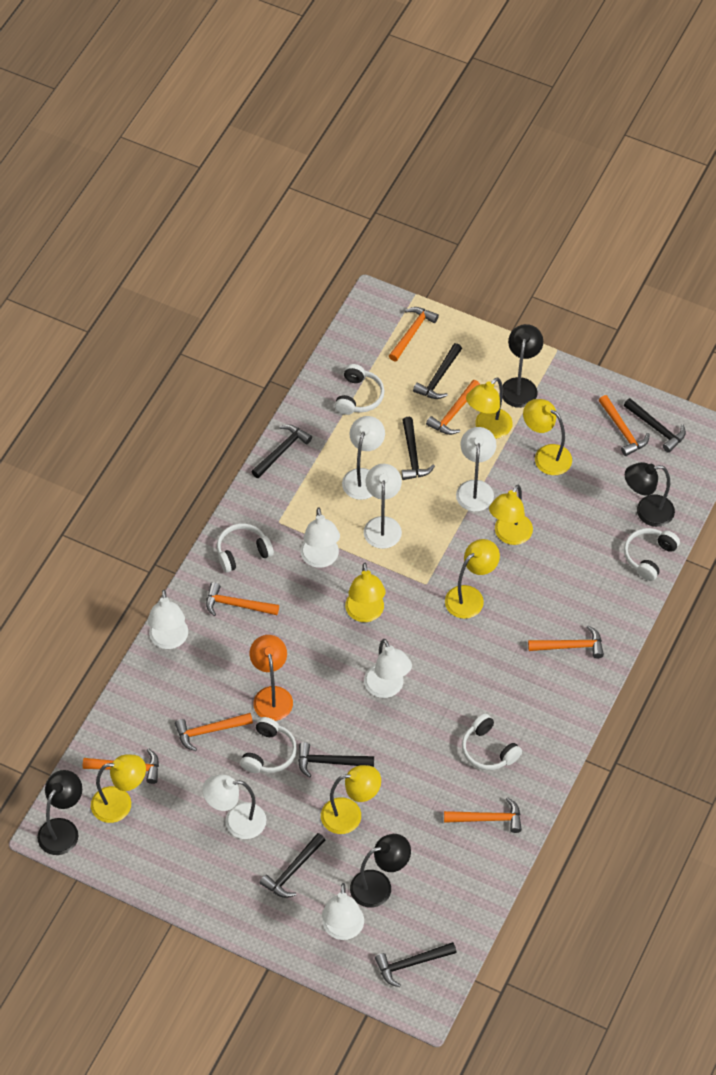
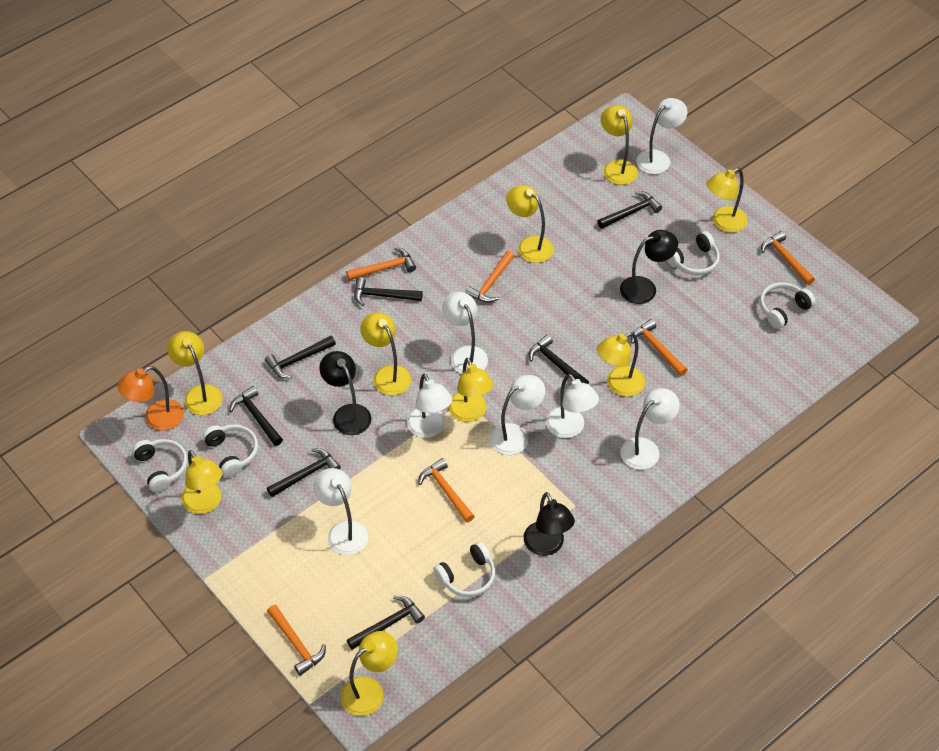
black lamp: [37,770,82,855] [350,834,411,908] [502,324,543,408] [625,462,675,527] = 4 -> [319,351,372,435] [524,492,575,556] [620,230,678,304] = 3
orange hammer: [83,748,159,784] [175,713,253,751] [206,582,279,616] [389,307,439,361] [426,380,480,435] [444,797,522,833] [528,625,604,658] [599,395,650,456] = 8 -> [267,604,326,676] [346,247,416,281] [418,458,475,523] [465,251,514,303] [631,319,688,376] [761,231,815,285] = 6
white lamp: [148,590,188,649] [202,774,266,839] [301,507,340,568] [322,883,364,940] [342,416,385,500] [364,464,402,549] [364,639,412,698] [456,427,496,512] = 8 -> [313,468,368,555] [407,374,452,438] [442,292,488,374] [490,375,545,455] [546,374,599,438] [620,388,680,470] [636,98,687,174] = 7
yellow lamp: [91,754,146,823] [321,765,381,834] [345,562,386,622] [445,539,500,619] [466,377,513,439] [489,484,533,545] [523,399,572,475] = 7 -> [167,331,223,415] [182,450,223,514] [341,631,398,716] [360,312,411,395] [448,358,494,422] [506,185,554,263] [597,332,645,397] [601,105,638,185] [707,168,748,233] = 9

